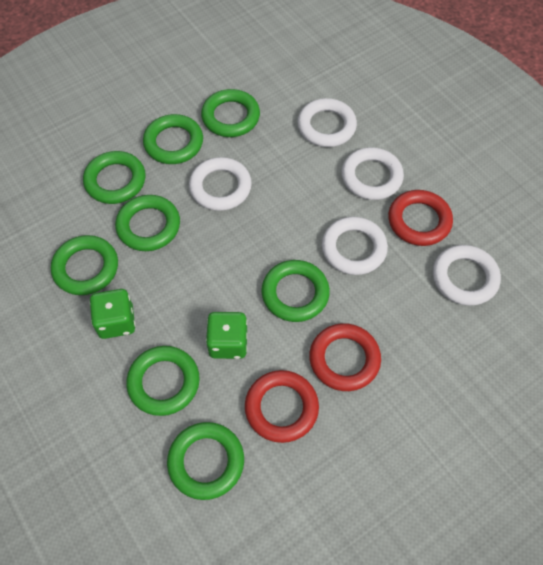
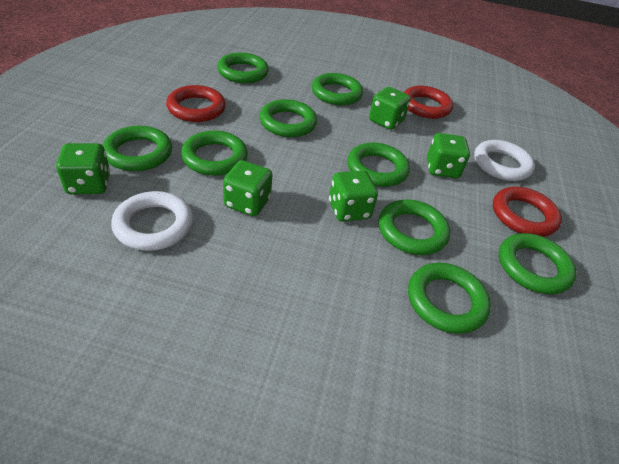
green dice: [90,289,136,339] [206,312,247,359] = 2 -> [56,143,110,194] [223,160,272,216] [329,170,378,222] [369,87,411,130] [427,133,470,178] = 5
green ring: [51,235,118,295] [83,151,146,204] [115,195,180,251] [126,346,200,416] [143,114,203,164] [167,422,244,500] [201,89,260,137] [261,260,330,322] = 8 -> [103,126,172,171] [181,131,248,176] [217,53,269,83] [259,99,317,137] [312,73,363,105] [347,142,410,187] [379,200,450,255] [408,263,491,334] [499,233,576,294] = 9
white ring: [189,157,252,211] [298,98,357,147] [322,217,388,275] [342,147,404,200] [433,245,501,306] = 5 -> [111,191,193,251] [474,140,535,181] = 2

